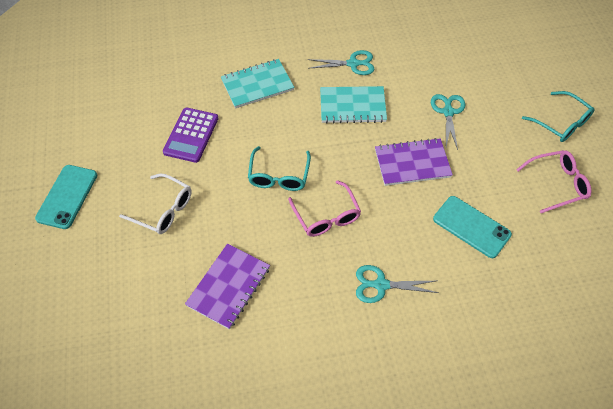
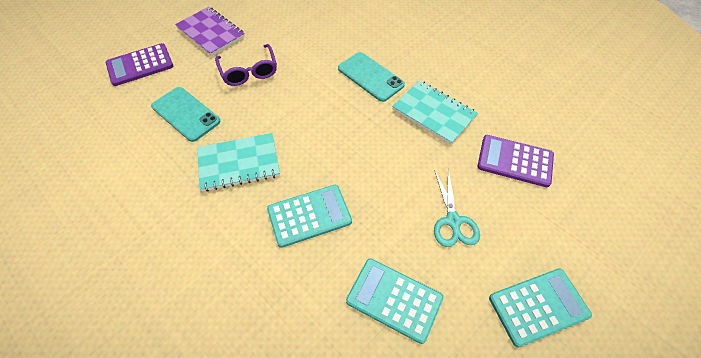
pink glasses: [288,180,361,237] [516,150,592,213] = 2 -> none = 0
purple calculator: [163,107,219,163] = 1 -> [106,43,173,86] [477,135,554,187] = 2
purple glasses: none = 0 -> [215,44,277,86] = 1
purple notebook: [185,244,270,329] [375,138,453,186] = 2 -> [175,7,245,56] = 1
turquoise calculator: none = 0 -> [267,185,352,248] [346,258,443,344] [489,268,592,348] = 3
turquoise glasses: [248,146,311,191] [522,91,595,142] = 2 -> none = 0
turquoise scissors: [308,50,374,75] [356,265,438,303] [431,94,465,150] = 3 -> [434,169,480,247] = 1
white glasses: [119,173,192,234] = 1 -> none = 0

